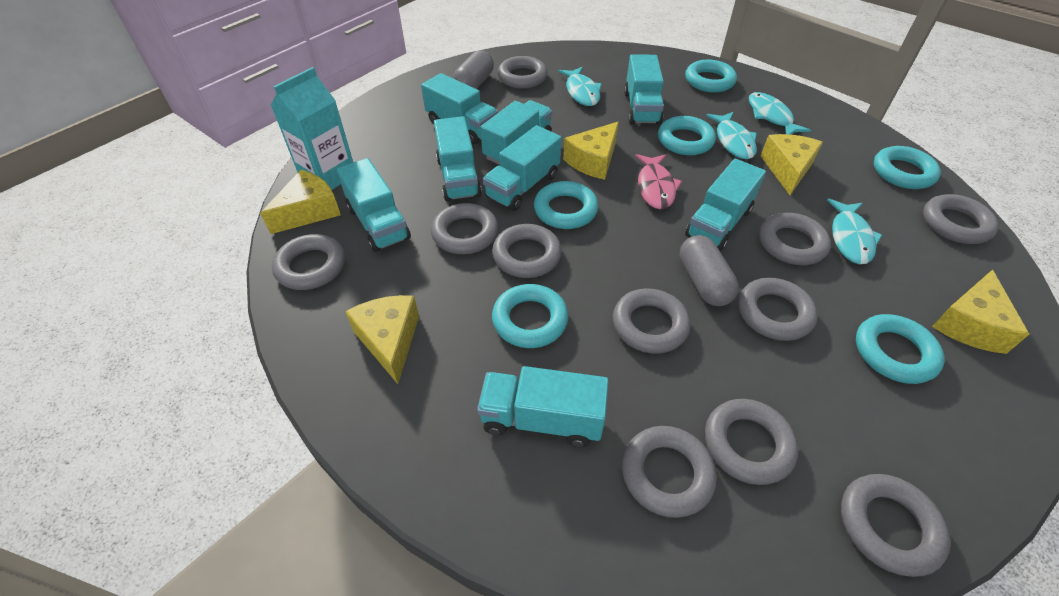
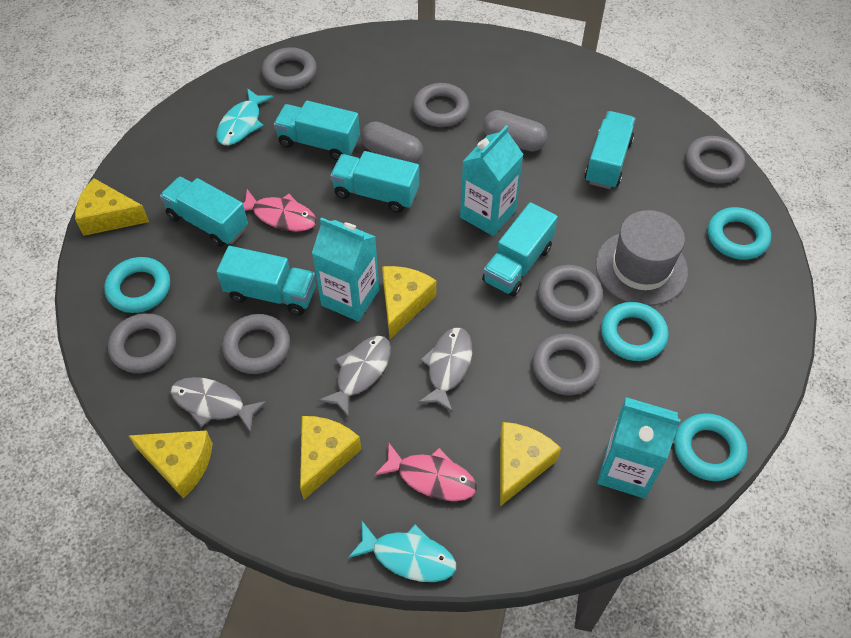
grey fish: none = 0 -> [171,377,267,433] [318,336,391,418] [418,328,472,413] = 3
grey hat: none = 0 -> [596,210,688,306] = 1
grey ring: [272,234,345,290] [431,203,498,254] [492,224,562,278] [498,56,548,88] [613,288,691,354] [622,426,717,518] [705,399,799,485] [738,278,818,341] [759,213,831,265] [841,474,951,577] [923,194,999,244] = 11 -> [108,313,176,373] [222,314,290,374] [262,47,317,90] [413,83,469,127] [532,334,601,395] [538,265,603,321] [685,136,746,183] = 7
pink fish: [635,154,682,210] = 1 -> [243,189,317,231] [374,442,477,501] = 2
turquoise carton: [271,67,353,190] = 1 -> [312,217,379,321] [460,125,524,236] [598,397,681,499] = 3
turquoise fish: [558,67,602,106] [706,112,757,159] [749,92,811,135] [827,199,882,264] = 4 -> [216,88,273,145] [348,521,456,582] = 2
turquoise ring: [492,284,568,348] [534,181,598,229] [658,116,716,155] [685,60,737,93] [856,314,945,384] [874,146,941,189] = 6 -> [104,257,170,313] [601,302,669,361] [674,413,748,481] [708,207,771,260] = 4
turquoise truck: [337,158,411,252] [421,73,498,144] [434,116,482,201] [477,366,609,448] [480,100,552,165] [483,125,561,211] [624,54,664,125] [685,159,766,251] = 8 -> [160,177,248,247] [217,246,316,315] [274,101,360,160] [330,151,419,213] [482,202,558,297] [584,111,636,189] = 6

